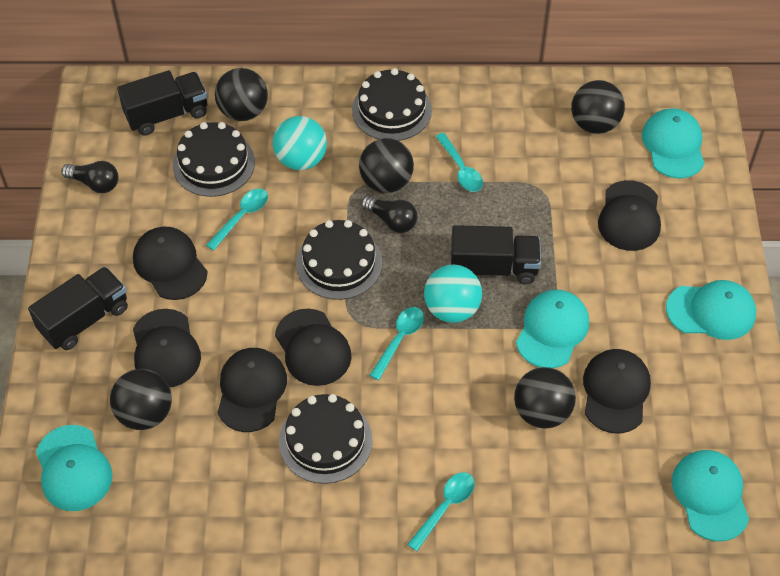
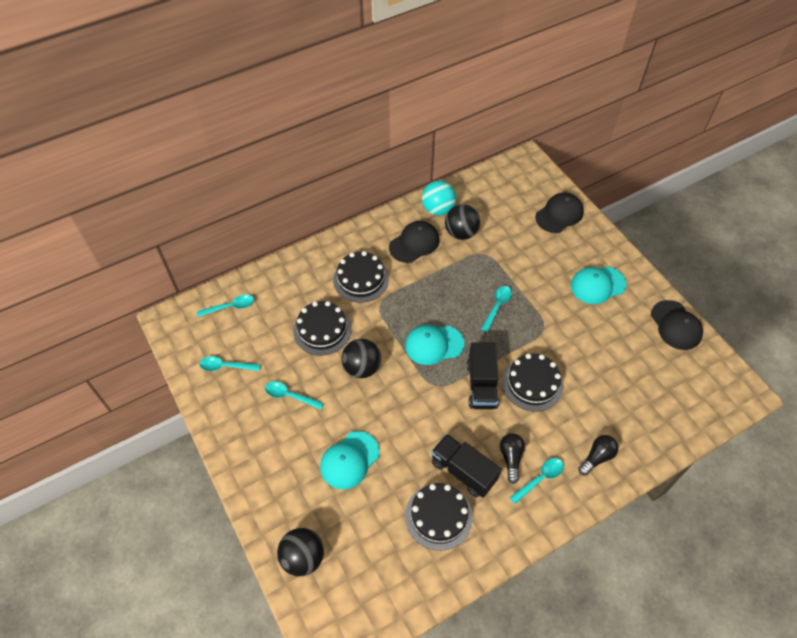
black ball: [110,369,172,430] [215,68,268,121] [359,138,414,193] [514,367,576,429] [571,80,625,134] = 5 -> [277,528,324,576] [341,339,381,378] [445,204,480,240] = 3
black cap: [133,227,207,300] [133,309,201,387] [217,348,287,432] [275,309,352,386] [583,349,651,434] [598,180,661,251] = 6 -> [389,221,439,263] [535,192,584,233] [651,300,703,350] = 3
black truck: [28,266,128,350] [117,70,207,136] [451,225,541,284] = 3 -> [431,434,501,498] [467,342,499,409] = 2
turquoise ball: [273,116,327,170] [424,265,482,323] = 2 -> [422,181,456,215] = 1
turquoise cap: [36,425,112,511] [516,290,589,368] [642,108,705,178] [666,280,756,340] [672,450,749,541] = 5 -> [320,431,380,489] [405,325,464,365] [571,266,627,304] = 3
turquoise spoon: [206,189,268,251] [369,307,424,380] [407,472,474,551] [435,133,483,192] = 4 -> [197,295,254,317] [199,356,261,371] [265,381,324,410] [481,286,512,332] [510,458,564,504] = 5

